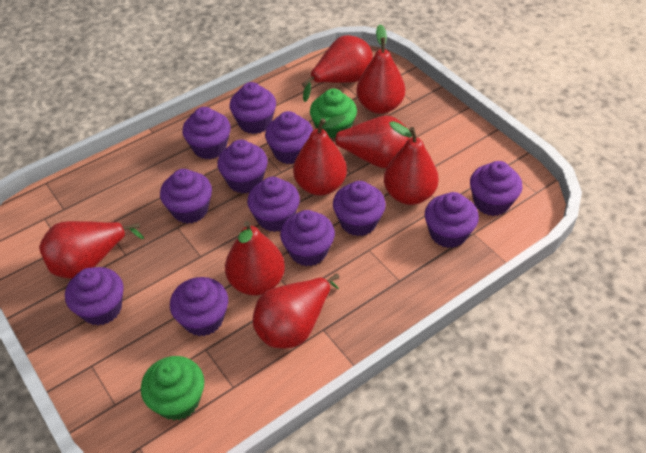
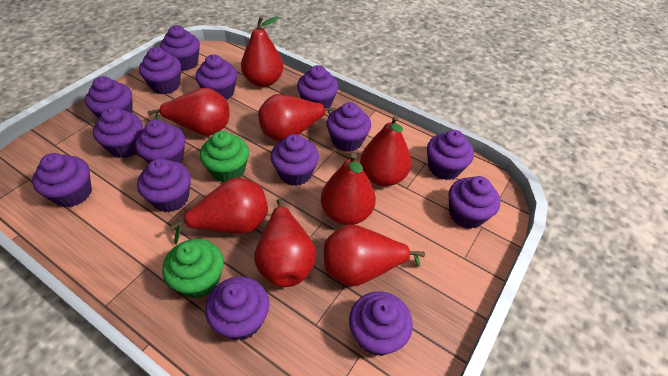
purple cupcake: [65,267,124,326] [160,169,212,224] [170,277,228,336] [182,107,231,160] [217,139,268,193] [229,82,276,134] [247,177,300,232] [265,111,313,164] [280,210,335,266] [333,181,386,236] [425,192,479,248] [470,161,522,216] = 12 -> [32,153,92,207] [85,76,133,118] [93,107,143,158] [135,120,185,164] [137,158,191,212] [139,47,181,94] [160,25,200,71] [195,55,237,100] [205,277,269,340] [271,134,319,186] [297,65,338,108] [327,102,371,152] [349,291,413,356] [427,130,474,180] [448,176,501,229] = 15

